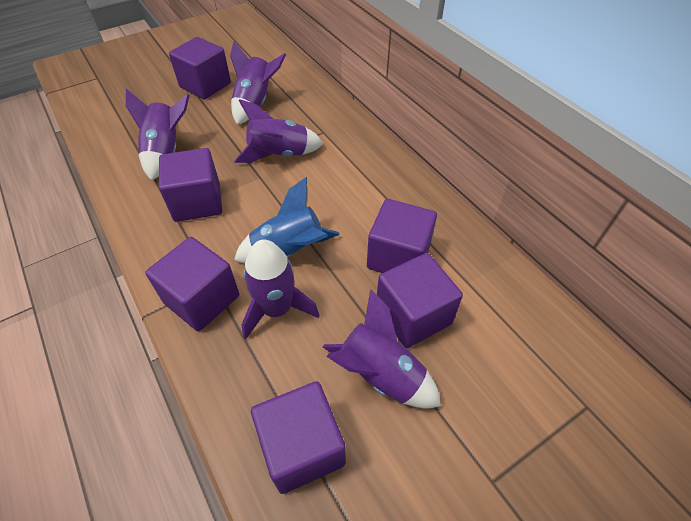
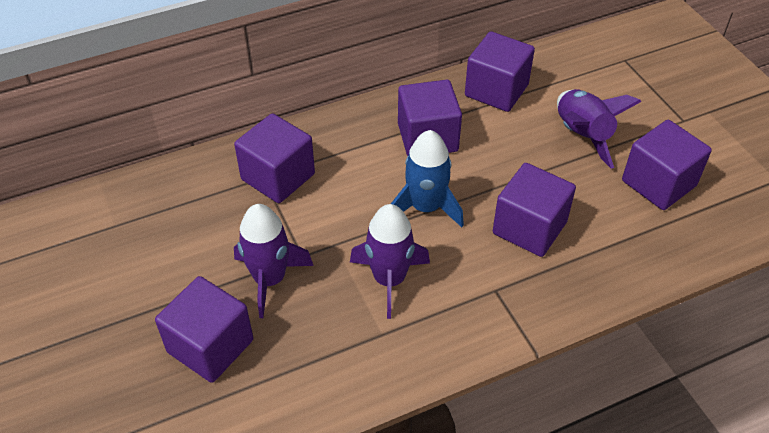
purple rocket: [126,89,190,181] [230,41,286,125] [234,99,323,163] [241,240,319,340] [323,289,441,408] = 5 -> [234,204,314,318] [350,204,430,319] [557,89,642,169] = 3

